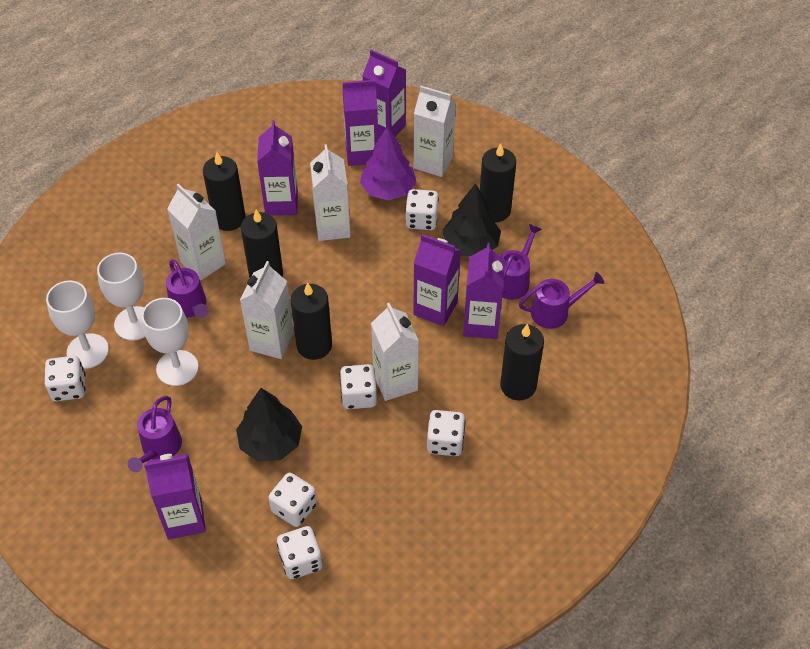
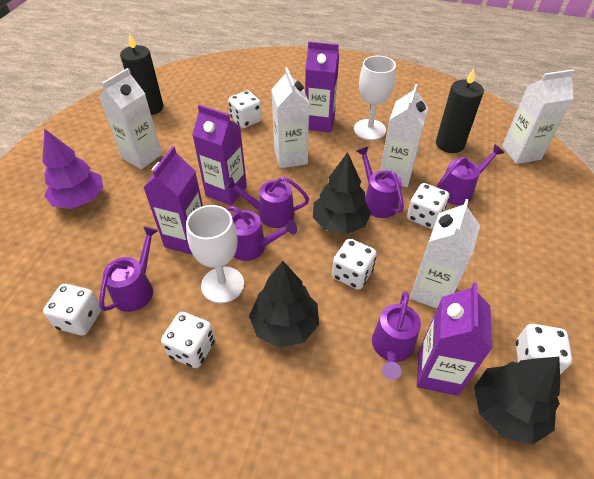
black candle: [203,152,246,231] [241,210,283,278] [291,282,332,360] [480,143,516,222] [500,324,544,400] = 5 -> [120,33,163,115] [436,69,484,153] = 2
black tree: [236,388,302,461] [443,183,501,256] = 2 -> [249,261,319,347] [313,152,371,234] [474,357,560,444] = 3
purple carton: [144,453,206,539] [257,120,298,215] [342,80,378,166] [362,50,406,138] [413,234,461,326] [463,243,505,339] = 6 -> [143,146,203,255] [192,104,247,206] [305,41,339,133] [416,283,492,396] = 4
purple watering can: [128,396,182,472] [166,259,208,318] [500,224,542,300] [519,272,604,329] = 4 -> [99,226,158,312] [224,177,309,228] [225,206,297,261] [357,146,404,218] [372,291,421,380] [437,144,504,205] = 6
white goblet: [46,280,109,369] [97,253,145,341] [142,298,199,386] = 3 -> [186,205,244,303] [354,56,396,140] = 2

